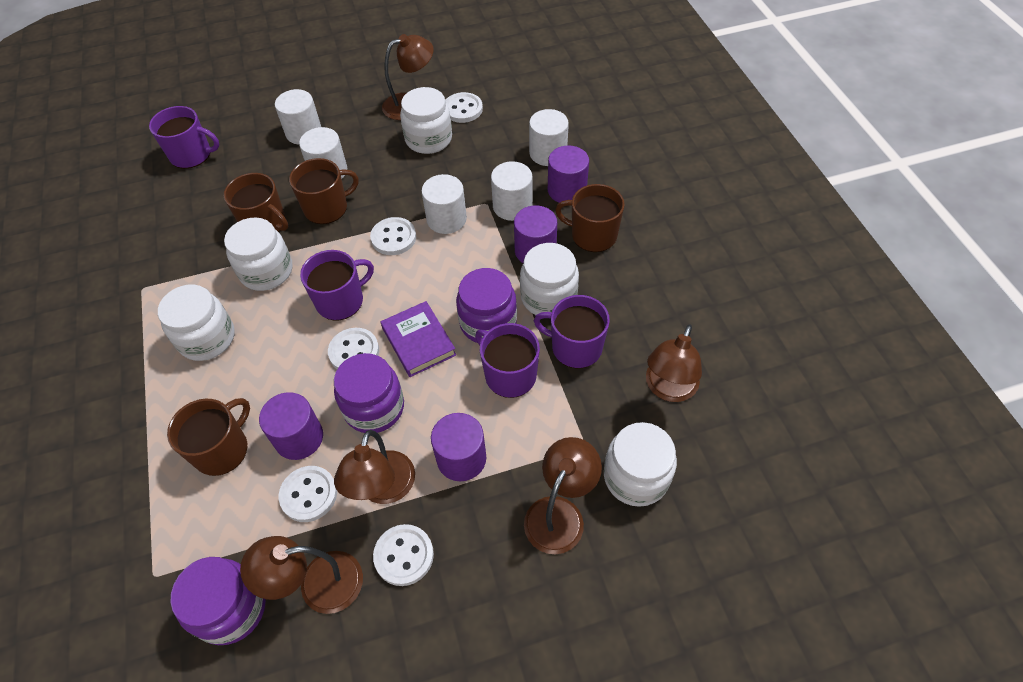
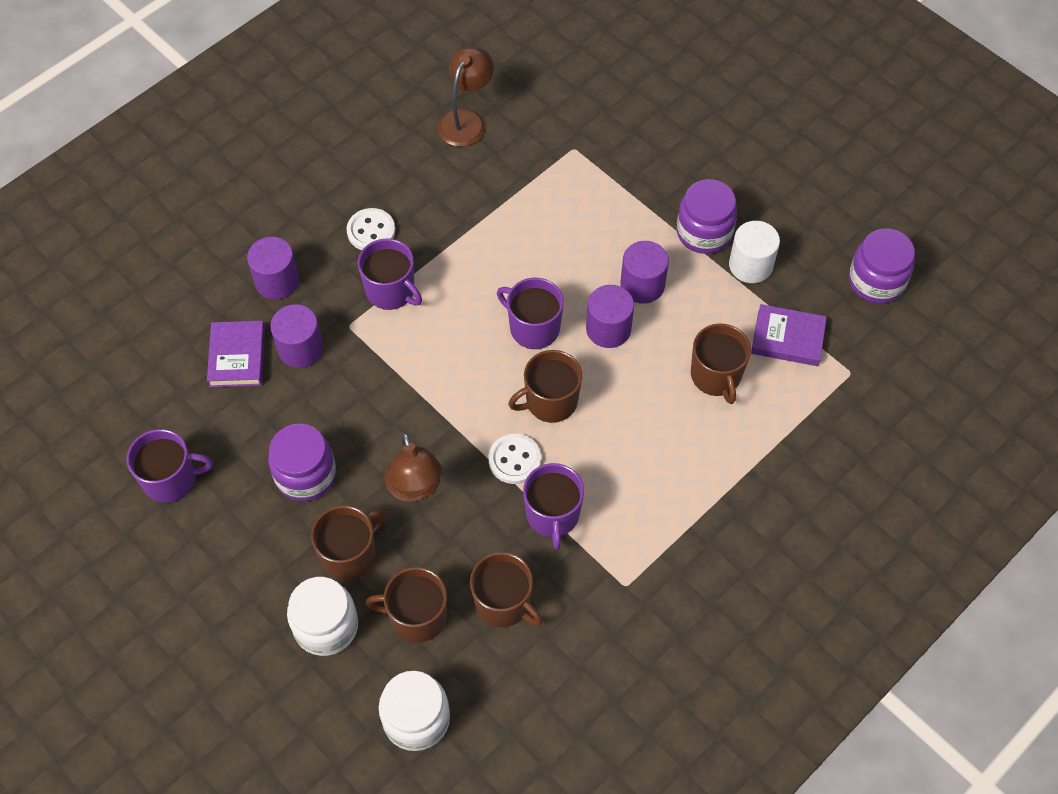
brown lamp: [240,536,363,614] [334,430,415,504] [382,34,434,120] [524,437,602,554] [646,325,702,402] = 5 -> [385,432,442,502] [438,47,494,147] = 2
brown mug: [167,398,250,476] [224,173,288,232] [289,158,359,224] [555,184,625,252] = 4 -> [311,506,385,580] [365,567,447,643] [470,552,543,627] [508,350,582,423] [691,323,751,404] = 5
purple book: [381,301,456,377] = 1 -> [207,321,265,387] [751,304,827,366] = 2
white button: [279,466,337,522] [328,328,379,369] [370,217,416,255] [373,524,434,586] [445,92,483,123] = 5 -> [347,208,395,250] [489,434,541,484] = 2
white cylinder: [275,89,321,145] [299,127,347,179] [422,174,467,234] [491,161,532,221] [529,109,569,166] = 5 -> [729,221,780,283] = 1
white jar: [158,285,235,361] [224,218,292,291] [400,87,452,154] [520,243,579,315] [604,422,677,507] = 5 -> [287,577,358,656] [379,671,450,751] = 2

